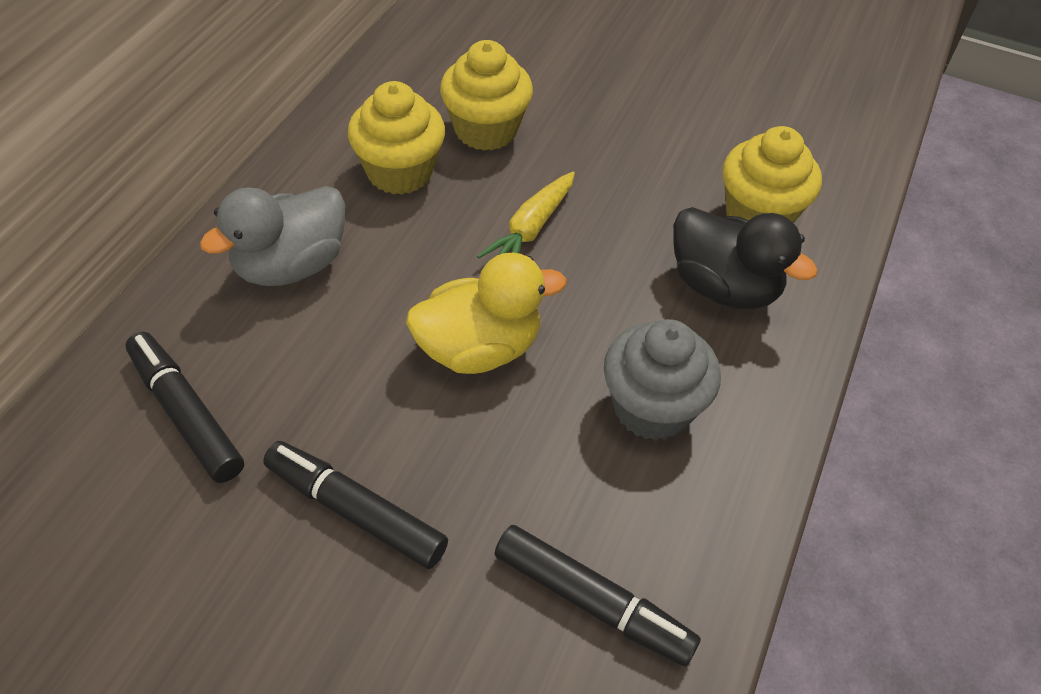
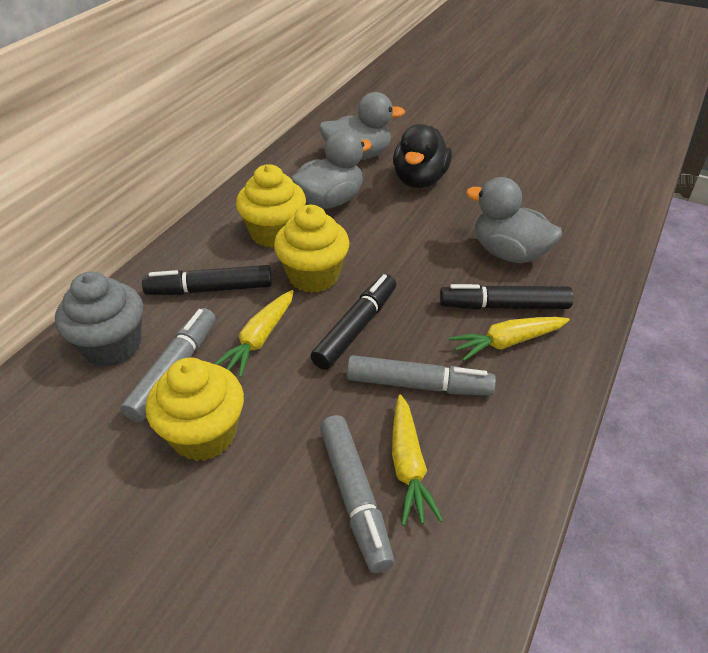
grey duck: [200,186,345,286] = 1 -> [291,130,372,209] [319,92,405,160] [466,177,562,263] = 3
grey marker: none = 0 -> [120,308,216,422] [320,415,395,573] [347,355,496,396] = 3
yellow carrot: [477,172,575,259] = 1 -> [215,290,294,378] [392,395,443,526] [449,317,570,361] = 3
yellow duck: [406,253,566,374] = 1 -> none = 0

